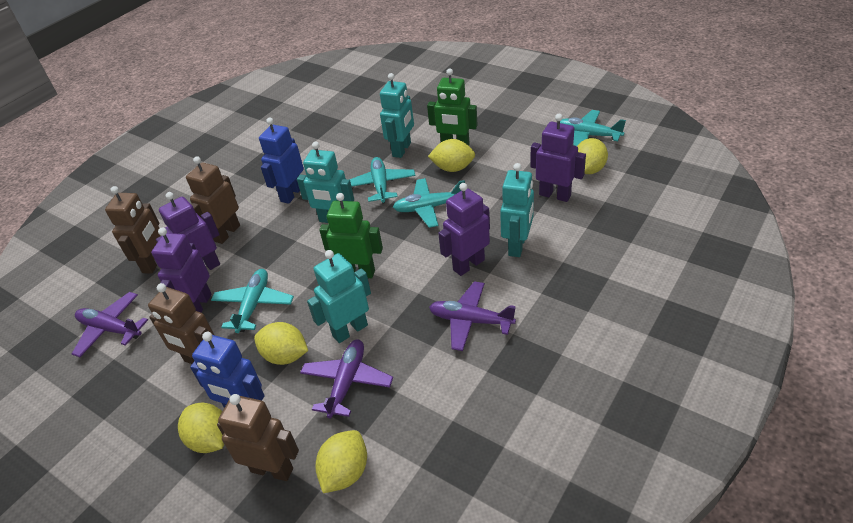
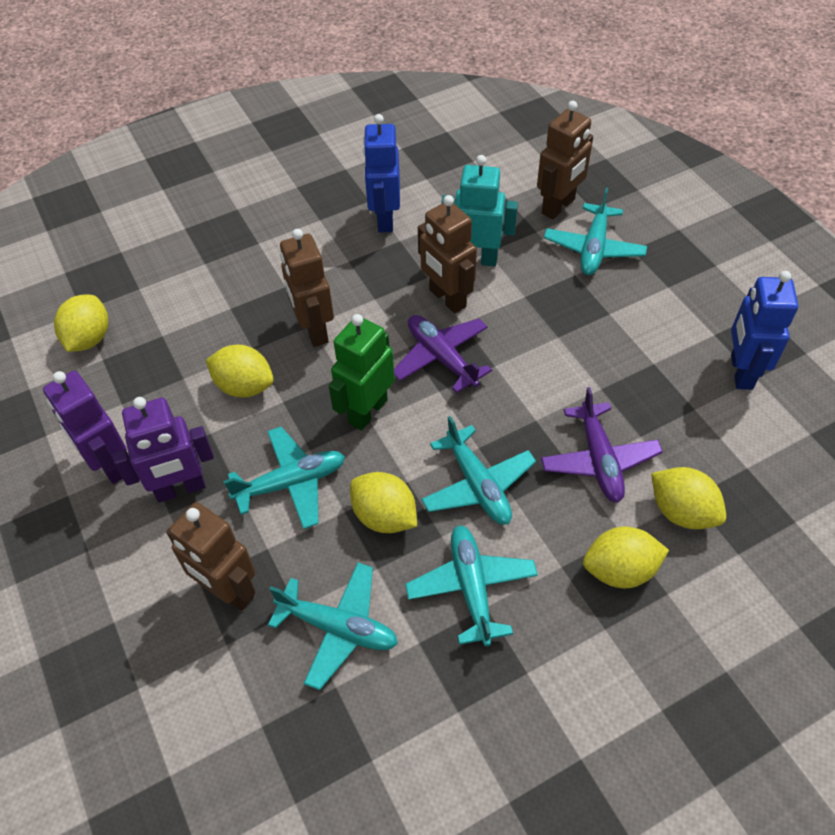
green robot: [319,193,383,278] [427,69,478,146] = 2 -> [329,314,395,430] = 1
purple plane: [72,292,148,357] [300,339,393,419] [429,281,516,351] = 3 -> [394,315,492,393] [541,387,663,503] = 2
purple robot: [151,227,212,313] [156,192,220,270] [438,183,490,276] [530,114,586,202] = 4 -> [43,371,127,484] [112,397,214,503] = 2
turquoise plane: [211,269,294,333] [349,157,415,204] [393,178,465,228] [560,110,626,146] = 4 -> [223,427,345,529] [268,563,398,690] [405,525,538,646] [421,416,536,525] [544,188,647,275] = 5
turquoise robot: [297,142,354,223] [307,250,371,343] [380,73,414,158] [500,163,534,257] = 4 -> [441,155,518,266] = 1

